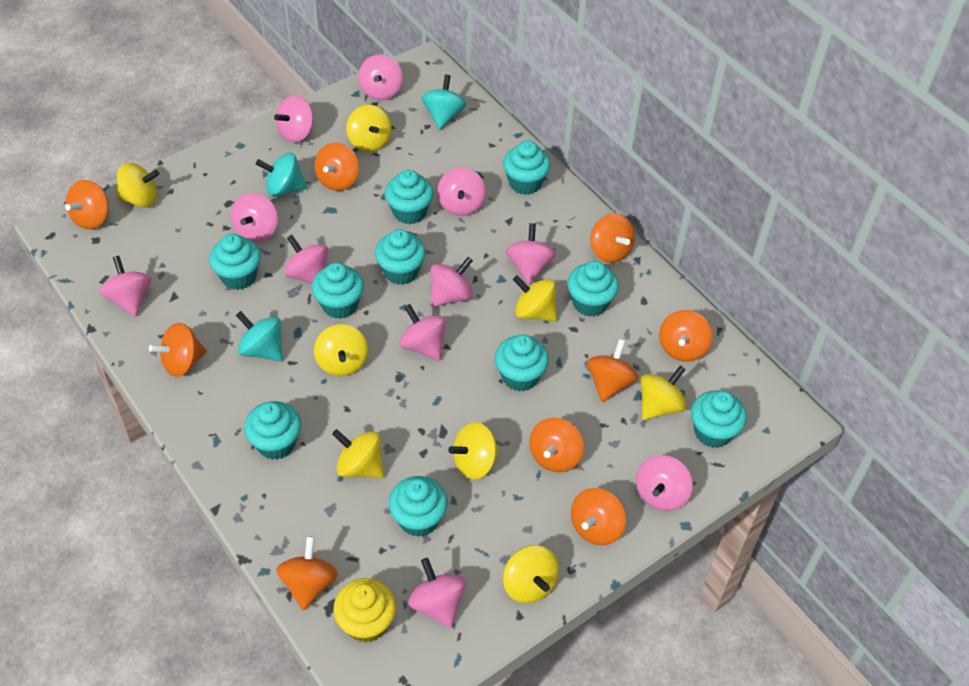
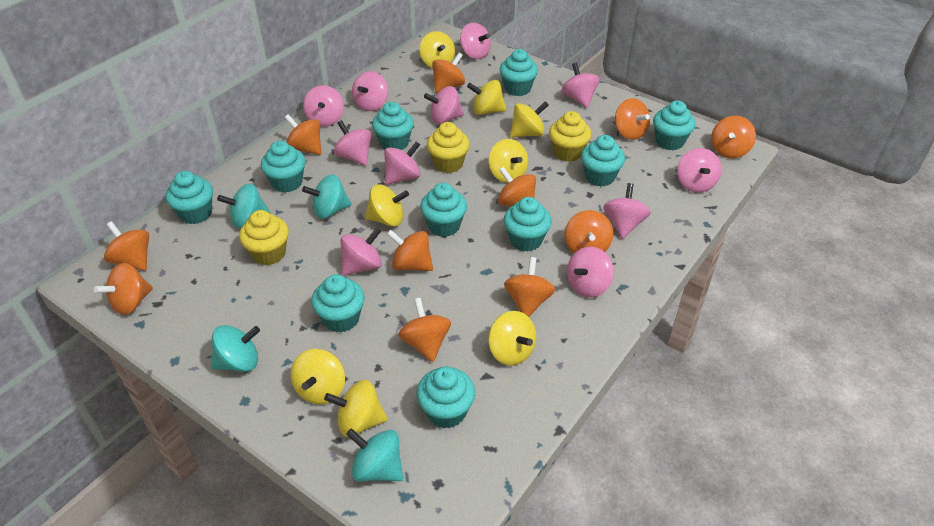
orange spinning top: [65,180,109,229] [149,323,207,377] [276,536,338,610] [314,143,359,191] [529,418,584,472] [571,488,626,545] [587,339,638,402] [590,213,635,263] [659,310,712,361] = 9 -> [94,263,153,315] [104,221,149,271] [284,114,321,155] [387,229,433,271] [398,298,451,362] [432,53,465,93] [498,167,536,207] [504,257,555,317] [565,210,613,253] [615,98,650,140] [711,116,756,158] = 11
turquoise spinning top: [236,311,283,361] [256,153,307,197] [421,74,466,130] = 3 -> [211,325,260,372] [217,183,271,228] [302,174,352,219] [346,428,403,482] = 4
yellow cupcake: [333,578,396,643] = 1 -> [239,210,289,265] [427,122,470,173] [549,111,591,162] = 3

